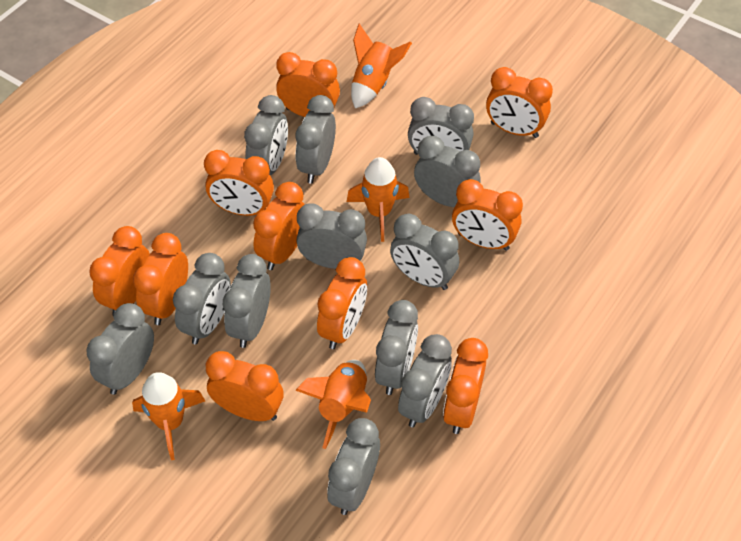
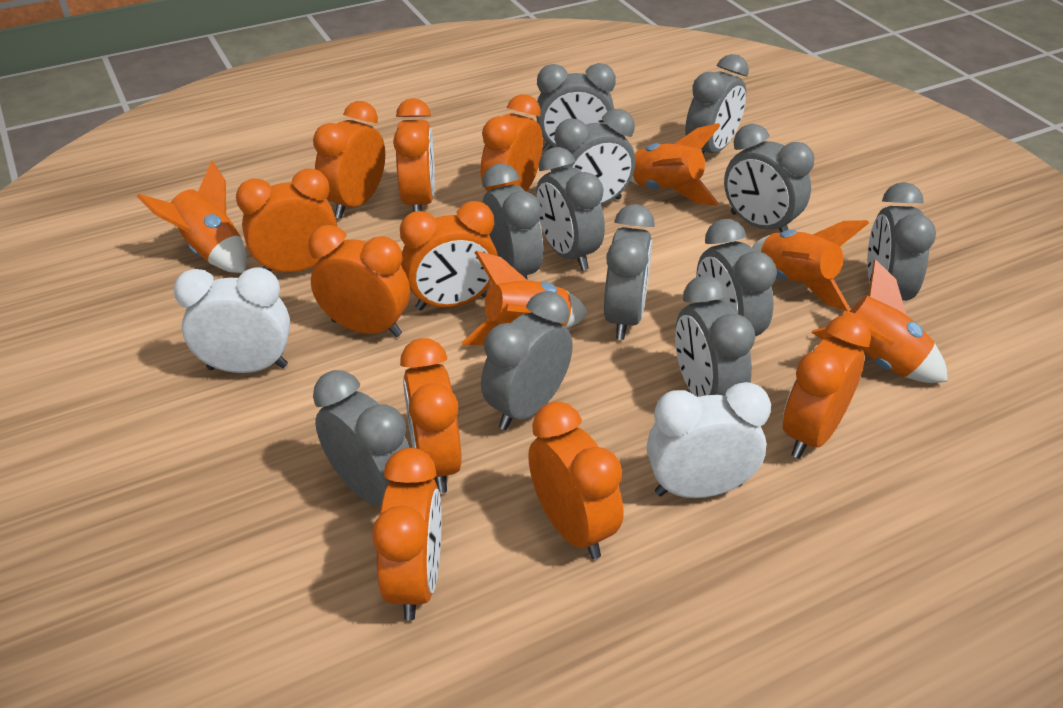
orange rocket: [132,372,205,460] [295,360,371,449] [347,157,410,242] [351,23,412,108] = 4 -> [137,160,247,273] [462,250,587,345] [630,123,721,206] [752,220,869,311] [811,259,948,383] = 5
white clock: none = 0 -> [174,267,290,373] [647,382,771,498] = 2

